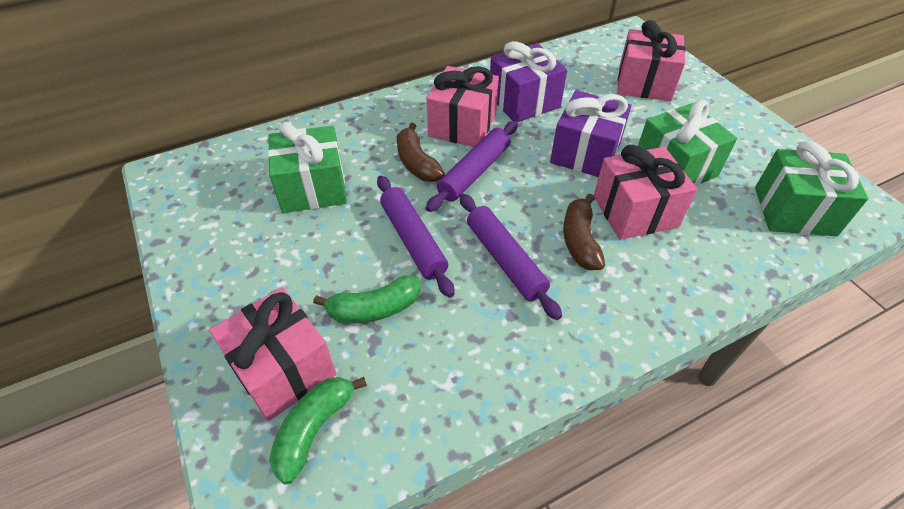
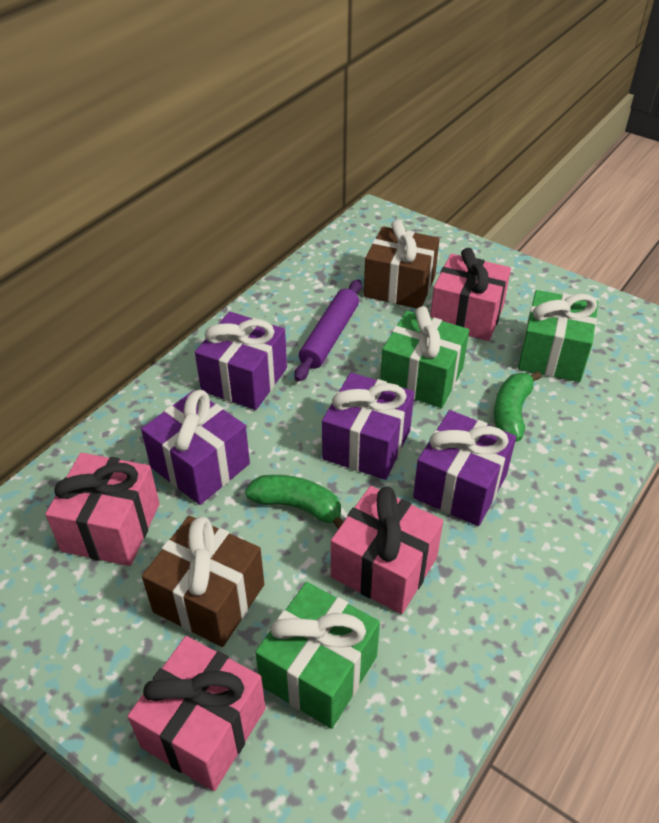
brown banana: [397,123,445,182] [563,193,605,270] = 2 -> none = 0
brown gift: none = 0 -> [142,516,264,647] [364,220,440,308] = 2
purple gift: [490,41,567,122] [550,90,632,177] = 2 -> [141,390,250,505] [195,311,287,410] [322,373,414,480] [413,410,516,526] = 4
purple rolling pin: [377,176,454,298] [426,121,518,212] [460,194,562,320] = 3 -> [294,279,362,382] = 1

